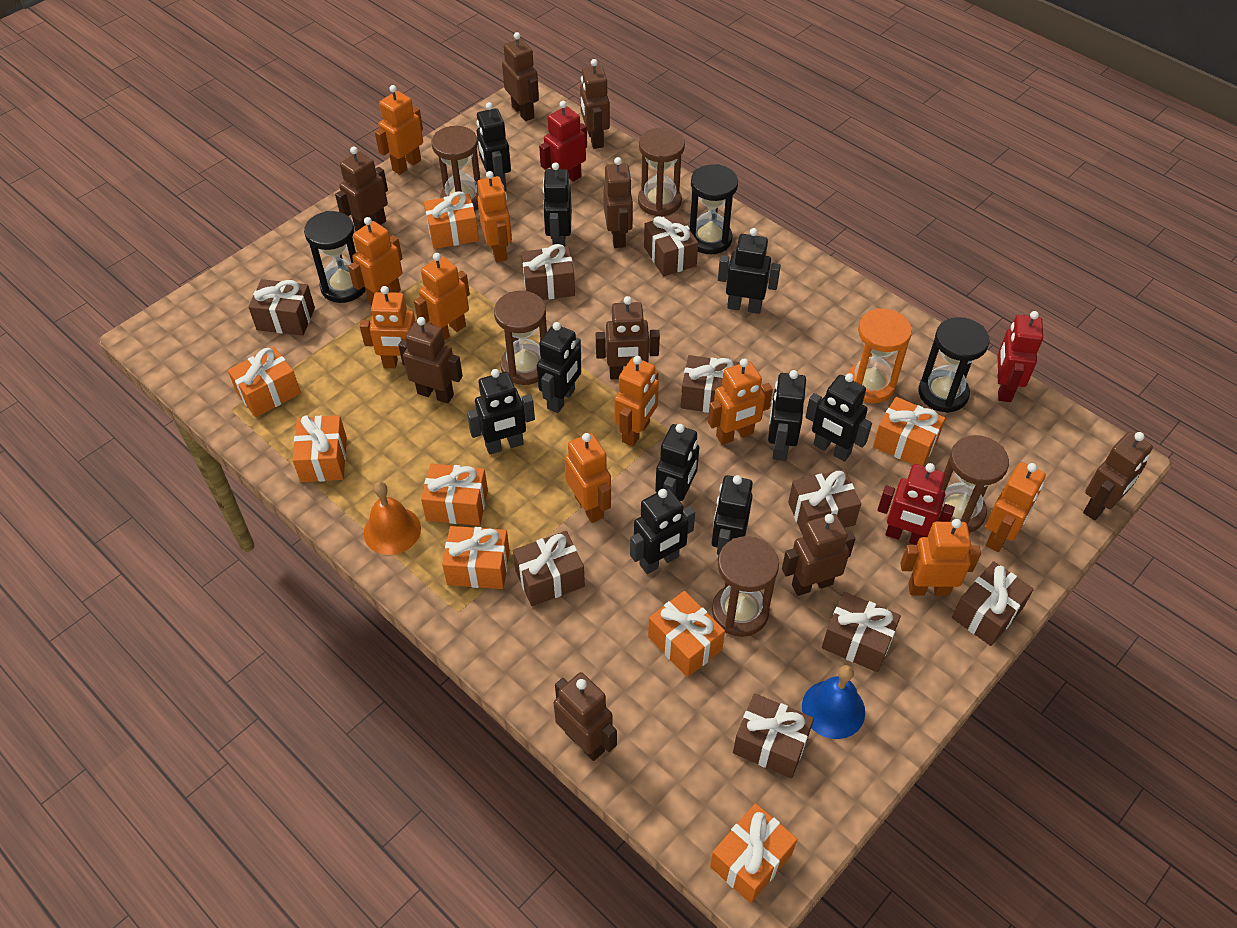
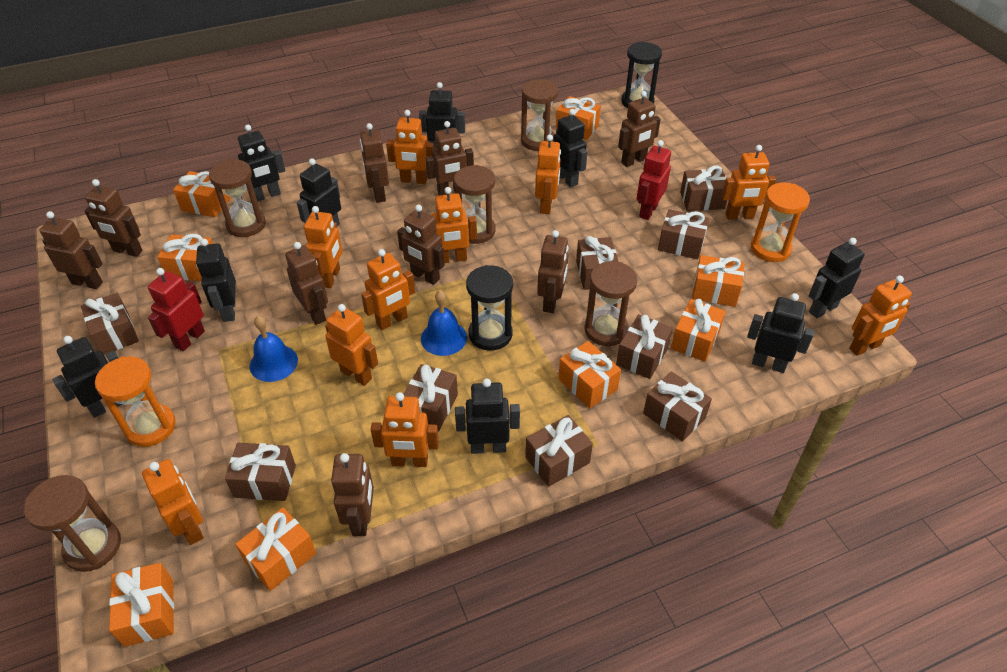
black hourglass: [304,211,366,303] [690,164,738,254] [918,317,990,413] = 3 -> [466,265,513,351] [621,42,662,108] = 2
black robot: [467,369,535,455] [477,102,511,191] [537,322,581,413] [542,162,572,247] [630,488,695,574] [655,424,699,501] [712,475,753,558] [718,228,781,314] [768,370,806,461] [806,373,872,462] = 10 -> [52,336,122,418] [196,239,236,322] [238,125,285,202] [297,158,341,226] [419,82,465,148] [455,379,520,454] [553,109,587,187] [747,293,814,373] [809,238,865,318] = 9
blue bell: [802,665,865,739] = 1 -> [250,316,298,382] [421,290,467,356] = 2
orange bell: [364,482,421,555] = 1 -> none = 0
orange hourglass: [847,308,912,403] = 1 -> [95,356,176,447] [751,183,810,262] = 2
red robot: [539,101,587,182] [877,463,955,545] [998,311,1043,402] = 3 -> [148,268,205,351] [636,140,671,220] = 2

